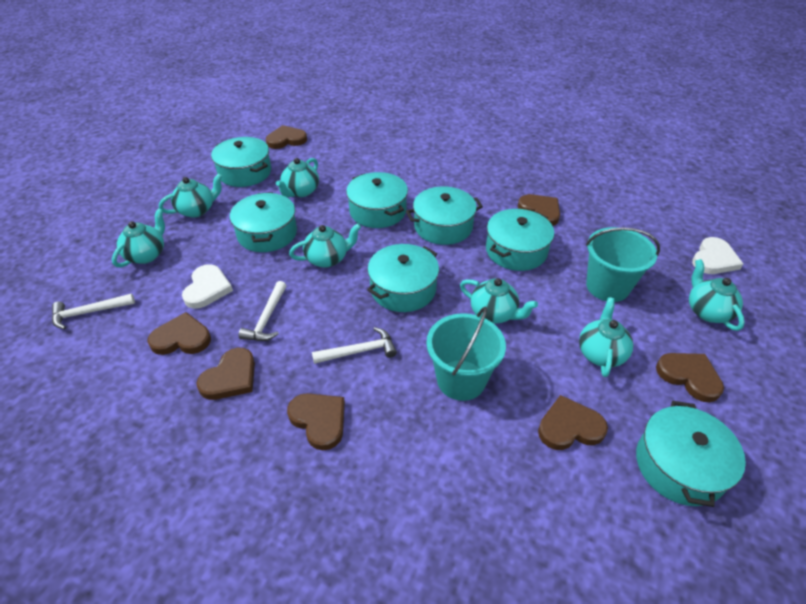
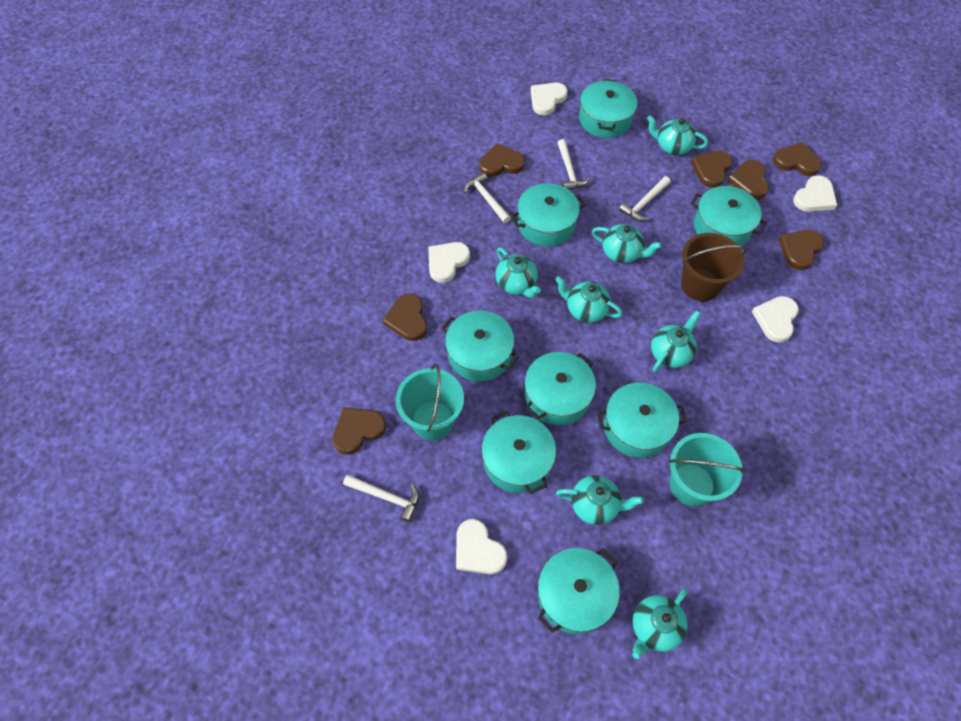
brown bucket: none = 0 -> [681,233,746,301] = 1
turquoise pot: [211,137,271,187] [230,192,297,252] [346,172,408,228] [367,244,439,312] [406,187,483,245] [486,209,554,271] [636,401,746,507] = 7 -> [441,311,519,382] [482,411,556,494] [511,183,586,247] [525,352,596,425] [538,548,620,634] [579,79,637,138] [597,383,687,458] [691,186,767,246] = 8
white hammer: [52,293,135,329] [239,281,287,341] [312,327,397,364] = 3 -> [343,474,419,522] [464,172,511,223] [558,139,590,190] [619,176,671,221] = 4
white heart: [182,264,233,309] [692,237,743,274] = 2 -> [428,242,470,283] [456,519,508,574] [531,83,568,115] [752,296,799,343] [793,175,837,212] = 5

